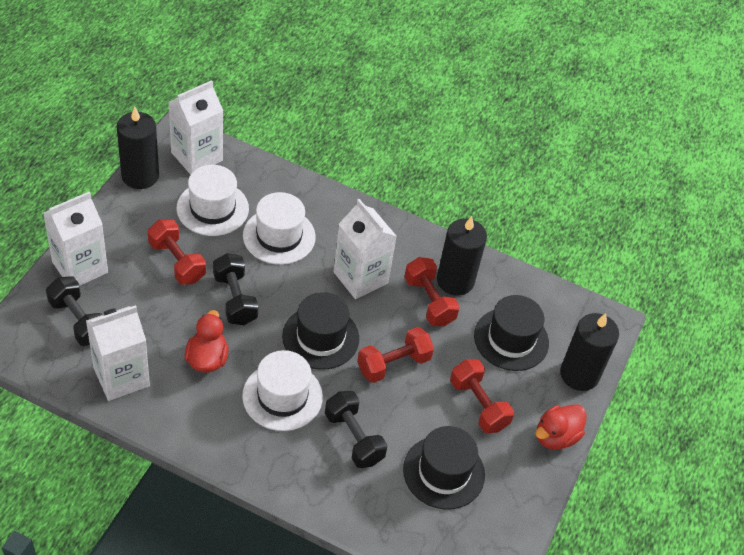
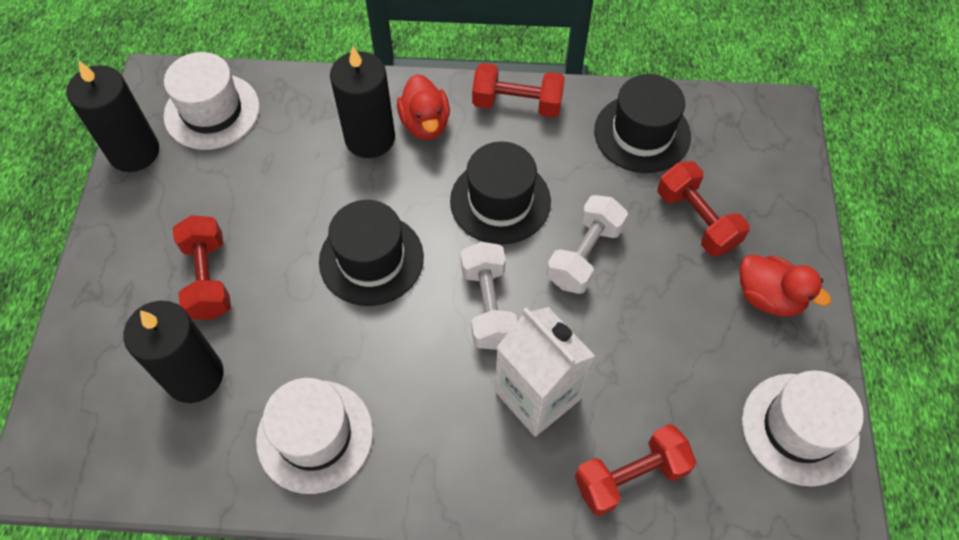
black dumbbell: [46,276,102,346] [213,253,258,325] [325,391,387,468] = 3 -> none = 0
white carton: [43,192,108,286] [86,305,150,401] [169,80,223,175] [333,199,397,299] = 4 -> [495,307,595,437] = 1
white dumbbell: none = 0 -> [461,242,517,350] [547,195,628,294] = 2

